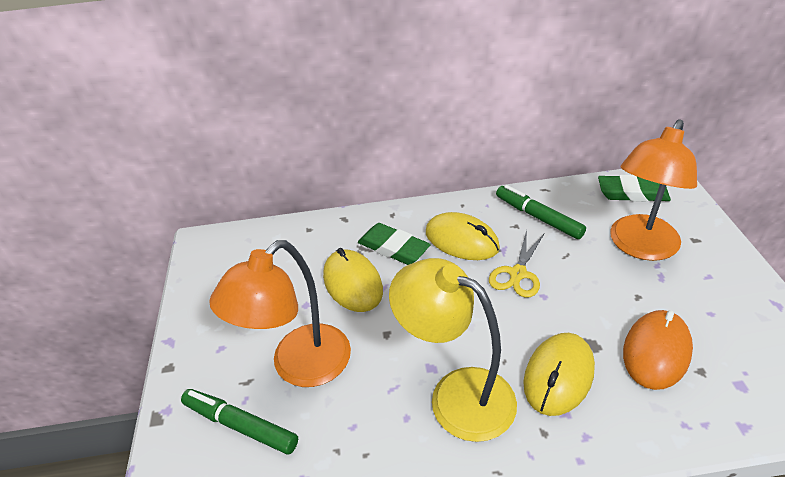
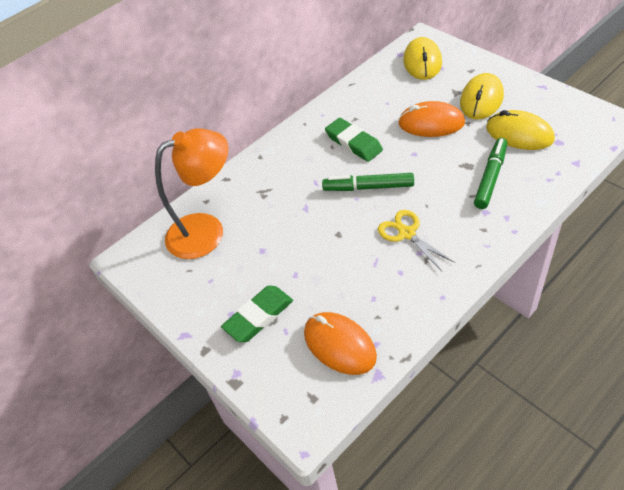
orange lamp: [209,240,351,387] [610,119,697,261] = 2 -> [155,128,228,259] = 1
orange mouse: [623,310,693,390] = 1 -> [304,312,377,375] [398,101,465,137] = 2
yellow lamp: [389,258,517,442] = 1 -> none = 0

